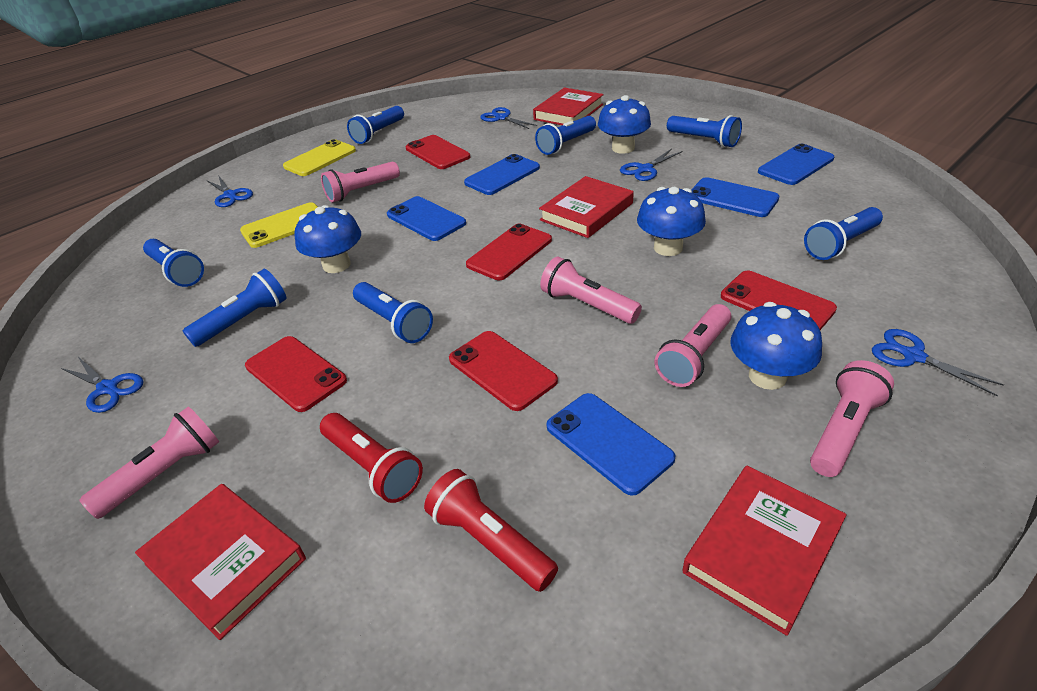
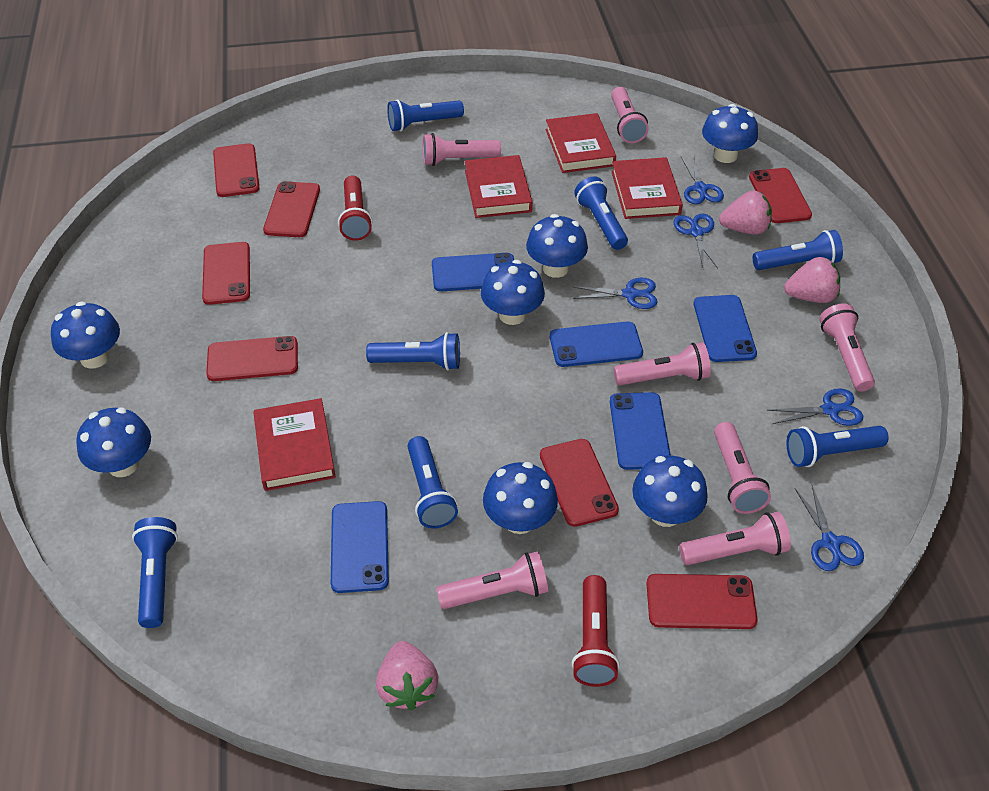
blue mushroom: [295,205,361,273] [598,95,651,154] [637,187,706,256] [730,302,822,390] = 4 -> [51,301,120,369] [76,407,151,477] [481,260,545,325] [483,462,558,534] [526,214,588,278] [632,455,708,527] [702,104,758,163] = 7
pink flashlight: [79,407,219,519] [321,162,400,202] [540,257,642,324] [655,304,731,387] [810,360,894,477] = 5 -> [423,133,501,166] [436,551,548,609] [611,87,649,143] [614,342,711,385] [679,512,791,565] [714,422,771,514] [819,304,875,392] = 7
pink strawberry: none = 0 -> [376,641,438,711] [719,190,772,235] [784,257,840,303] = 3
red phone: [245,336,347,412] [406,135,470,169] [449,331,558,411] [466,224,552,280] [721,271,837,330] = 5 -> [202,242,250,305] [206,336,298,381] [213,143,260,197] [263,181,320,237] [540,439,619,527] [646,574,758,629] [749,168,812,223] = 7
yellow phone: [240,202,318,248] [283,139,356,176] = 2 -> none = 0

